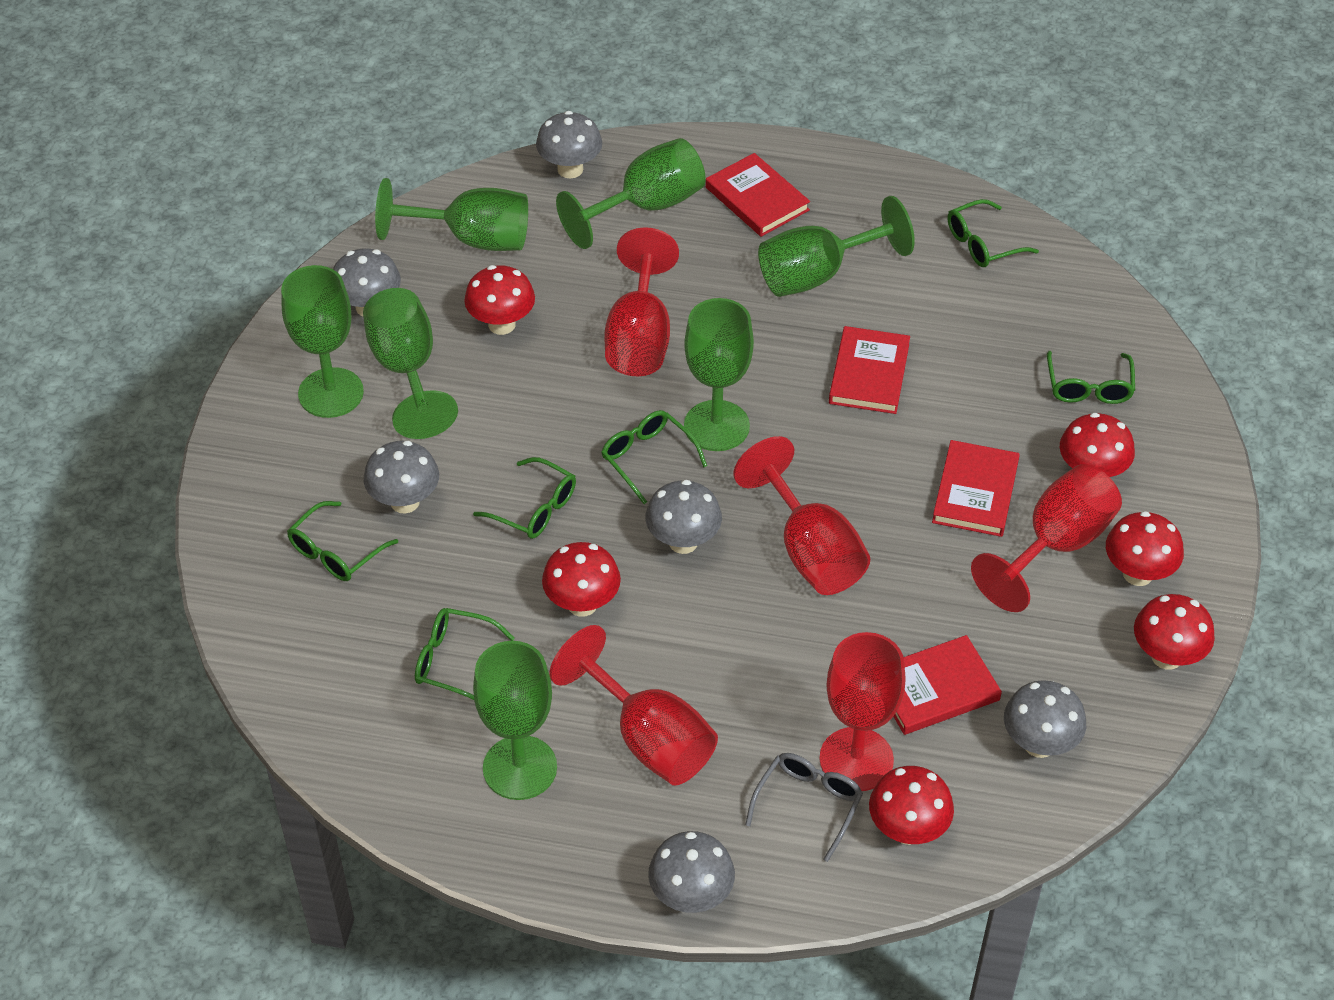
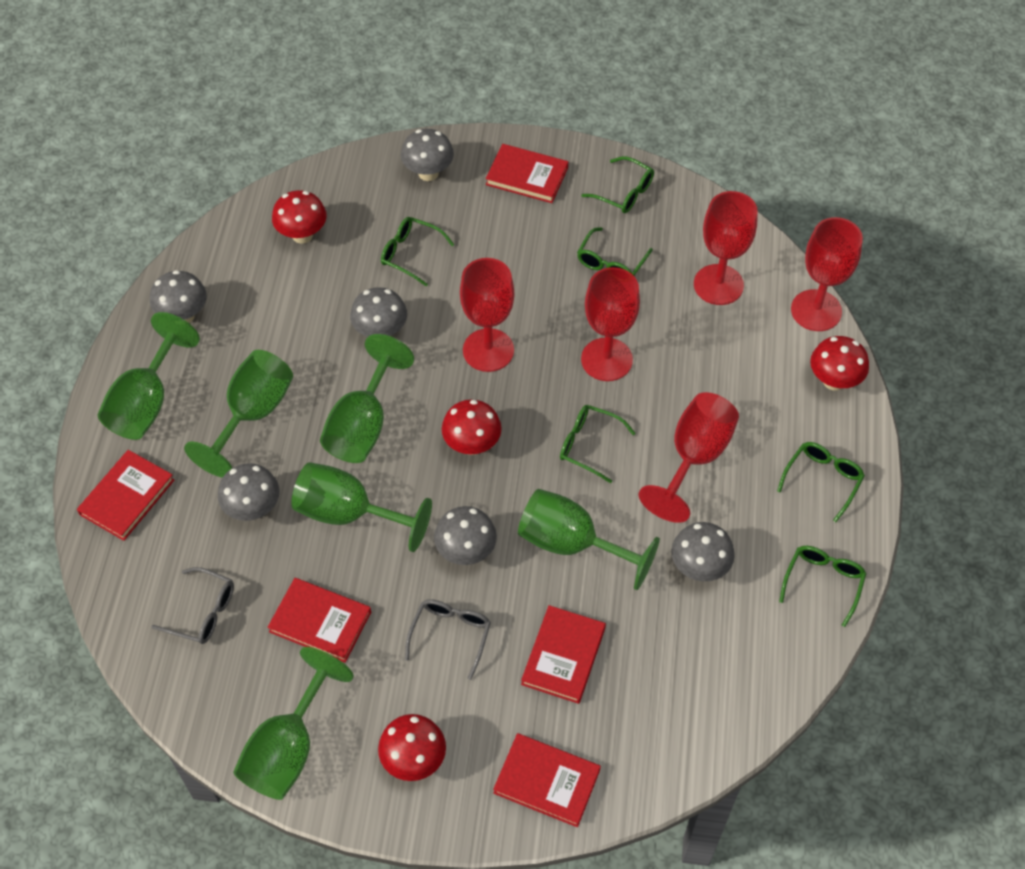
green goblet: [281,265,364,418] [363,288,458,439] [375,178,528,251] [473,641,557,800] [556,138,706,249] [684,298,754,451] [758,196,915,297] = 7 -> [98,312,200,440] [184,350,293,477] [233,647,354,800] [291,462,432,552] [320,334,414,463] [518,489,660,590] = 6
grey glasses: [745,753,863,862] = 1 -> [151,567,234,644] [405,599,491,680] = 2
red book: [706,153,810,237] [829,326,910,414] [893,635,1002,735] [932,440,1020,537] = 4 -> [77,450,174,541] [267,578,371,663] [486,144,568,203] [493,733,601,827] [521,605,606,704] = 5
red mushroom: [464,265,535,335] [542,542,621,617] [869,766,954,845] [1060,413,1135,477] [1106,511,1184,586] [1134,594,1215,670] = 6 -> [272,190,327,244] [378,714,446,781] [442,399,502,455] [810,336,869,391] = 4

